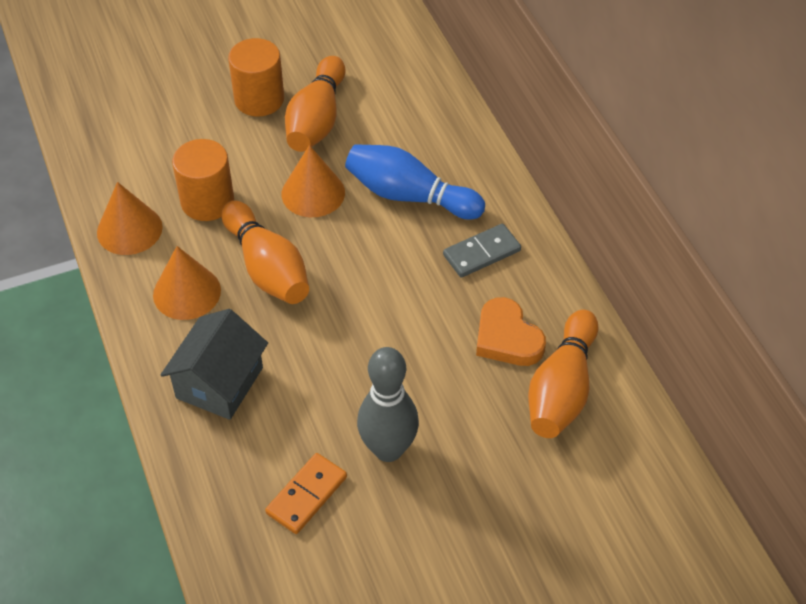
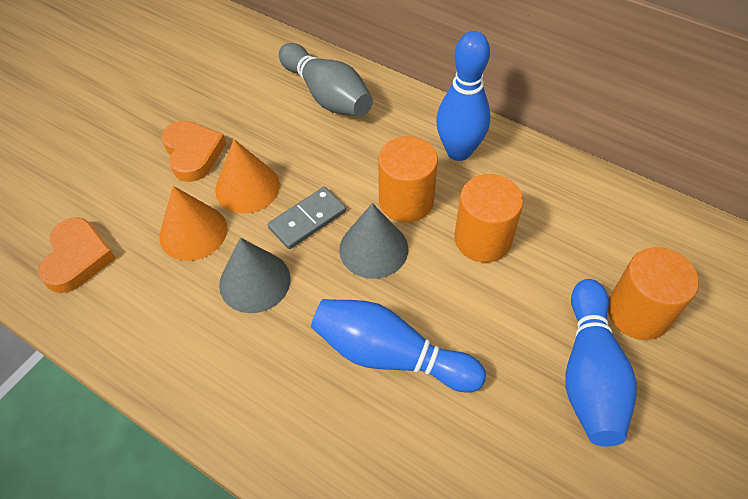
blue bowling pin: [345,144,485,220] = 1 -> [311,299,486,392] [436,31,490,161] [566,279,637,447] = 3
grey cone: none = 0 -> [219,238,291,313] [339,203,408,279] = 2
grey house: [161,309,268,420] = 1 -> none = 0
orange bowling pin: [221,201,309,304] [285,56,345,152] [528,309,599,438] = 3 -> none = 0
orange cone: [97,182,163,255] [153,246,221,320] [282,145,345,217] = 3 -> [159,186,227,261] [215,139,280,214] = 2
orange cylinder: [172,139,234,221] [228,38,284,117] = 2 -> [378,136,438,222] [454,174,523,262] [608,247,699,340] = 3
orange domino: [265,453,347,534] = 1 -> none = 0
orange heart: [476,297,546,366] = 1 -> [38,217,116,293] [162,121,226,182] = 2

